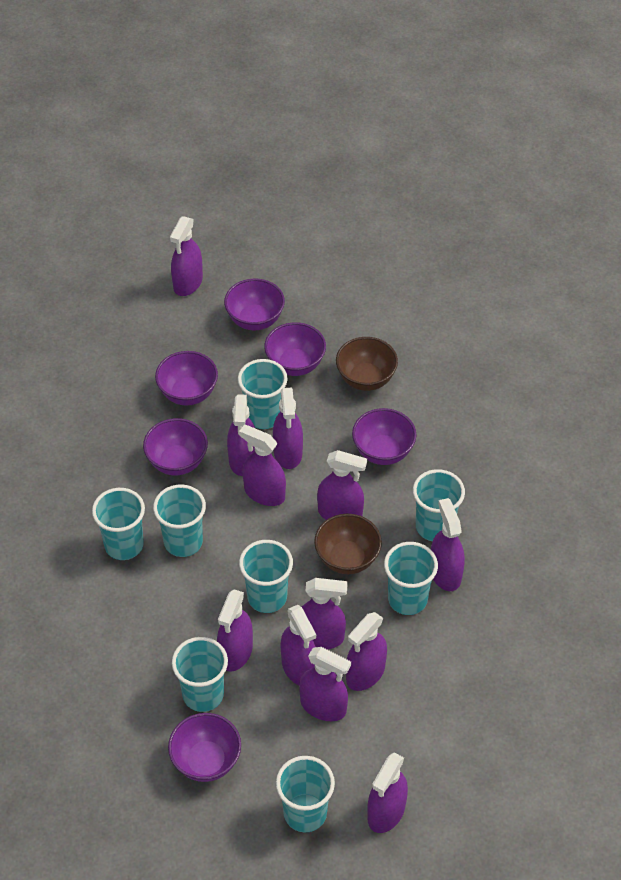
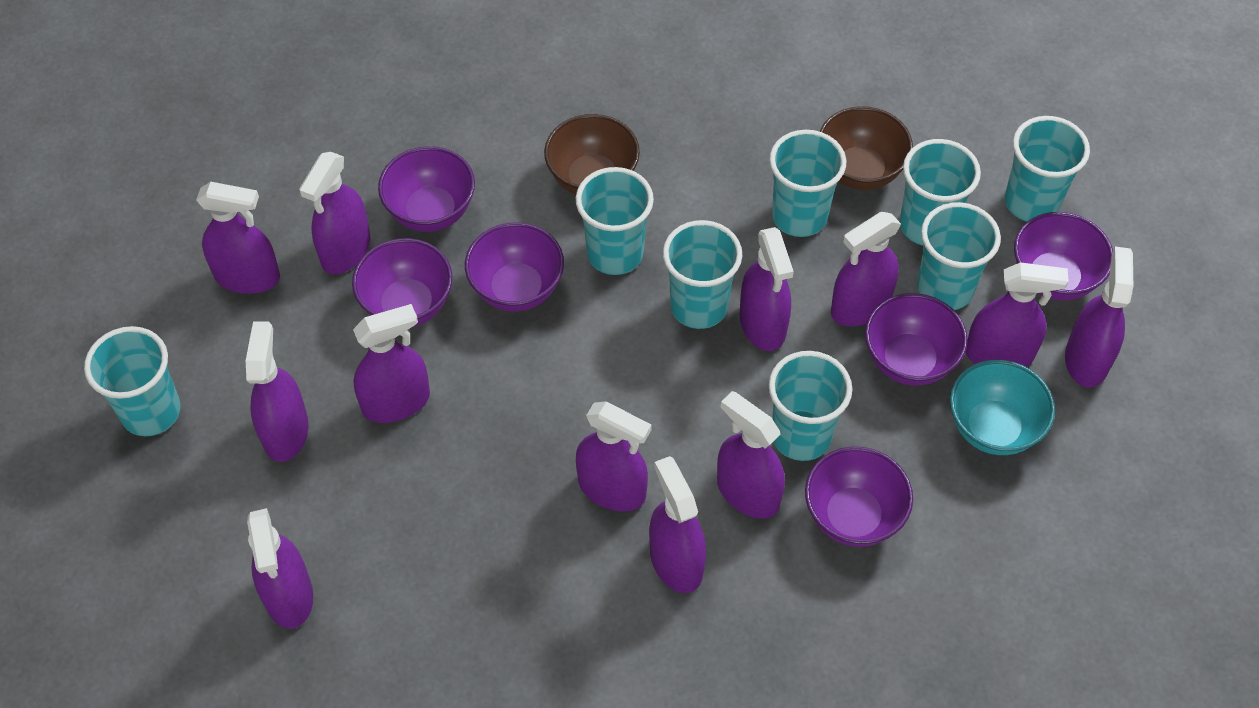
turquoise bowl: none = 0 -> [950,360,1055,455] = 1

